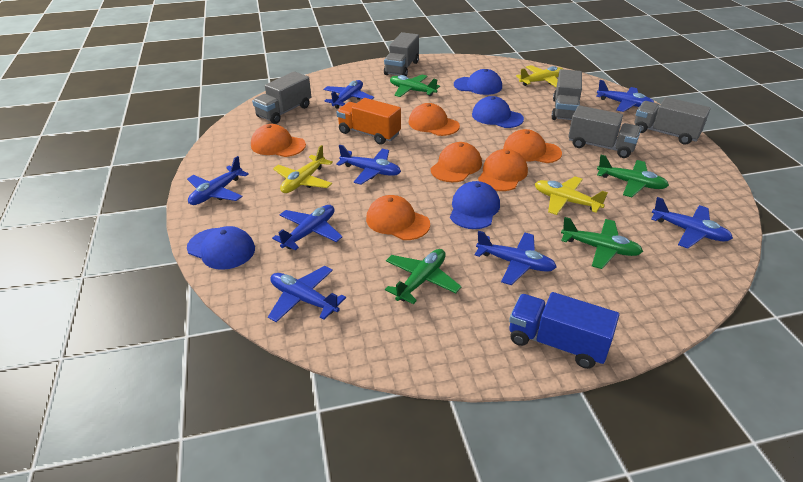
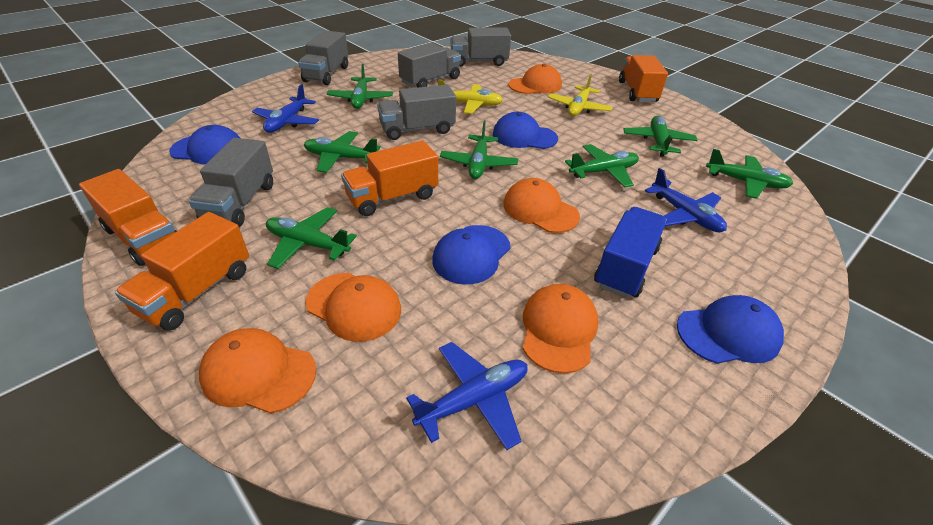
blue plane: [187,156,249,205] [268,266,346,322] [272,205,342,251] [324,80,374,109] [336,145,401,185] [475,231,557,285] [596,80,654,112] [651,197,733,249] = 8 -> [252,84,319,133] [406,342,528,450] [645,168,727,232] = 3
green plane: [385,249,461,304] [390,74,440,97] [561,217,643,269] [597,155,669,197] = 4 -> [266,207,357,269] [304,131,381,173] [327,64,393,109] [440,121,518,179] [565,144,639,187] [623,116,698,157] [706,149,793,199] = 7
orange cap: [251,124,306,157] [366,195,430,240] [409,103,460,136] [430,142,482,182] [478,149,528,191] [503,129,562,163] = 6 -> [199,328,316,414] [305,273,401,342] [503,178,580,233] [509,64,562,94] [523,284,598,374] = 5
orange truck: [336,98,401,145] = 1 -> [79,169,177,266] [115,212,249,331] [341,141,438,216] [619,55,668,102] = 4
yellow plane: [273,145,333,193] [516,65,563,87] [535,176,608,215] = 3 -> [437,79,503,114] [548,74,613,116] = 2

